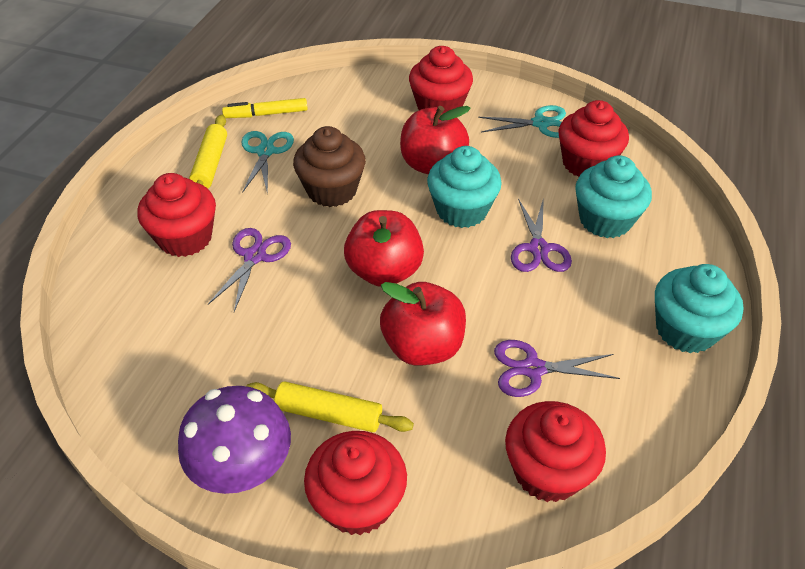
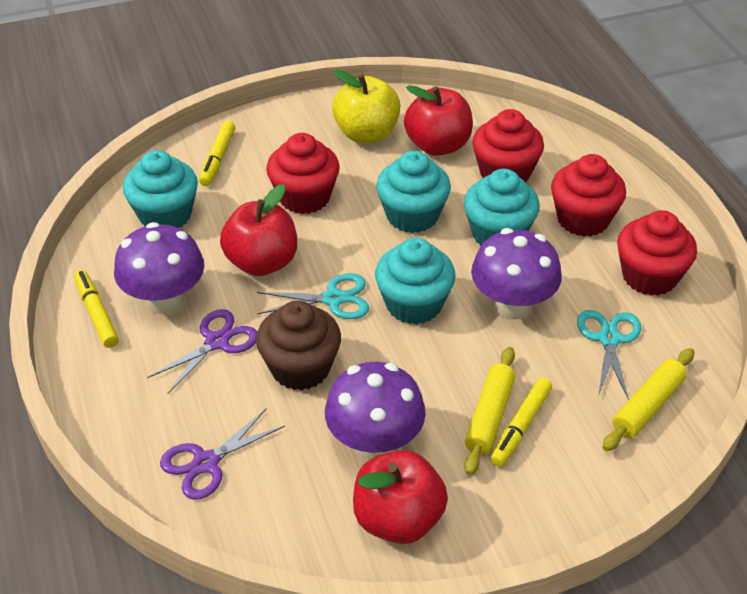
purple mushroom: [178,386,291,494] = 1 -> [114,222,204,314] [325,362,426,460] [471,228,562,320] = 3
purple scissors: [208,228,291,312] [494,340,620,397] [511,197,572,272] = 3 -> [147,309,257,395] [160,408,285,500] = 2
red cupcake: [137,173,216,257] [304,431,407,535] [409,46,473,110] [505,401,606,502] [558,100,629,177] = 5 -> [266,133,340,214] [472,109,544,182] [551,154,626,237] [617,210,697,296] = 4
turquoise cupcake: [427,146,502,228] [575,155,652,238] [655,264,744,353] = 3 -> [123,150,198,228] [375,238,456,325] [376,151,451,233] [464,169,540,246] = 4
yellow apple: none = 0 -> [332,70,400,143] = 1
yellow marker: [222,98,308,118] = 1 -> [74,270,119,348] [199,121,235,186] [490,378,552,467] = 3

